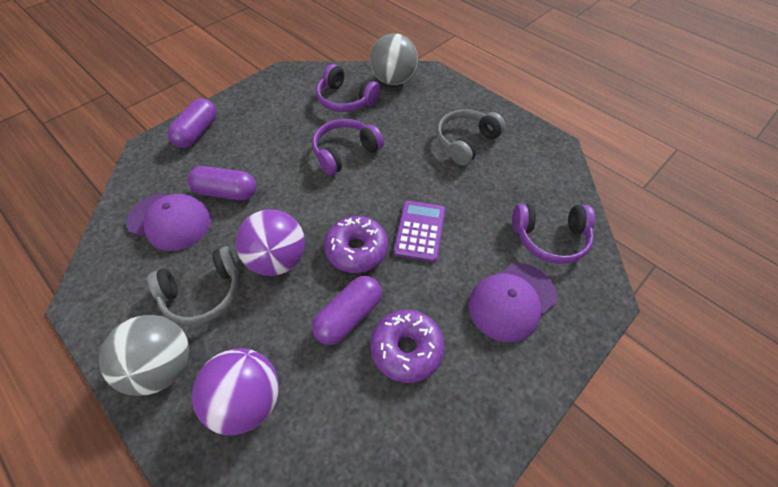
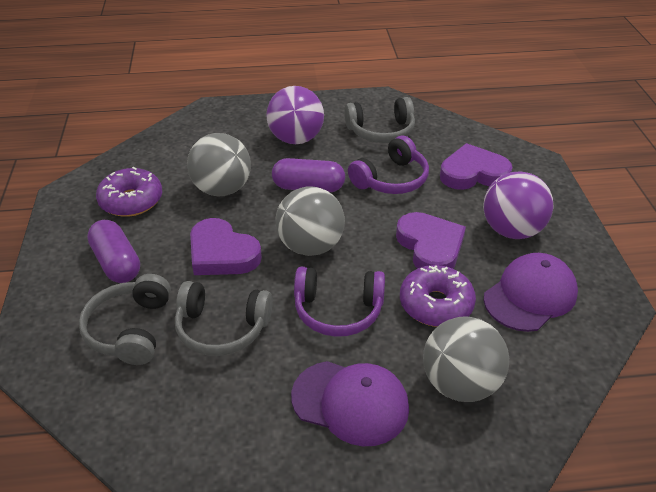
grey ball: [99,315,189,396] [370,33,418,85] = 2 -> [187,133,251,196] [276,187,345,256] [423,317,509,402] = 3
grey headphones: [147,246,239,325] [437,109,505,166] = 2 -> [79,274,171,365] [175,281,273,356] [344,97,415,143] = 3
purple calculator: [393,201,445,262] = 1 -> none = 0
purple capsule: [167,98,217,148] [188,166,257,201] [312,276,382,345] = 3 -> [87,220,140,283] [272,158,345,192] = 2
purple headphones: [312,119,384,175] [316,64,381,112] [512,204,595,264] = 3 -> [294,267,385,337] [348,136,429,194] = 2
purple heart: none = 0 -> [190,218,262,275] [396,212,466,269] [440,143,512,190] = 3

